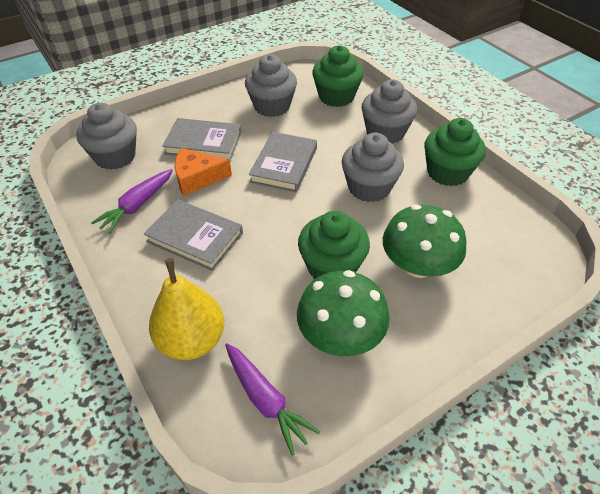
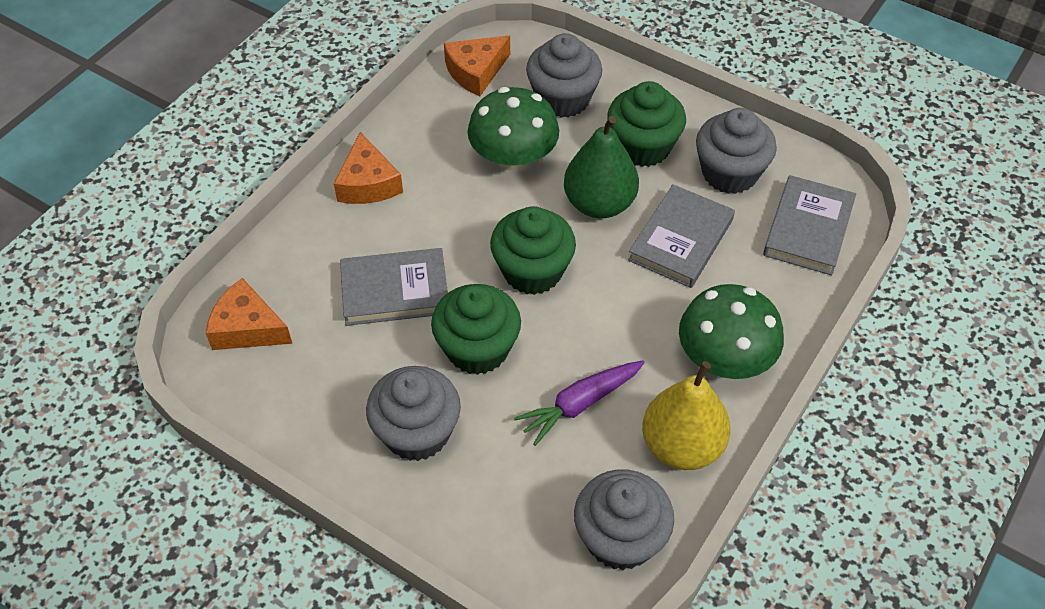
green pear: none = 0 -> [564,116,639,218] = 1
orange cheese: [174,148,232,196] = 1 -> [206,278,292,350] [334,132,403,204] [444,35,510,96] = 3
purple carrot: [91,169,173,234] [225,343,320,456] = 2 -> [514,361,645,446] = 1

